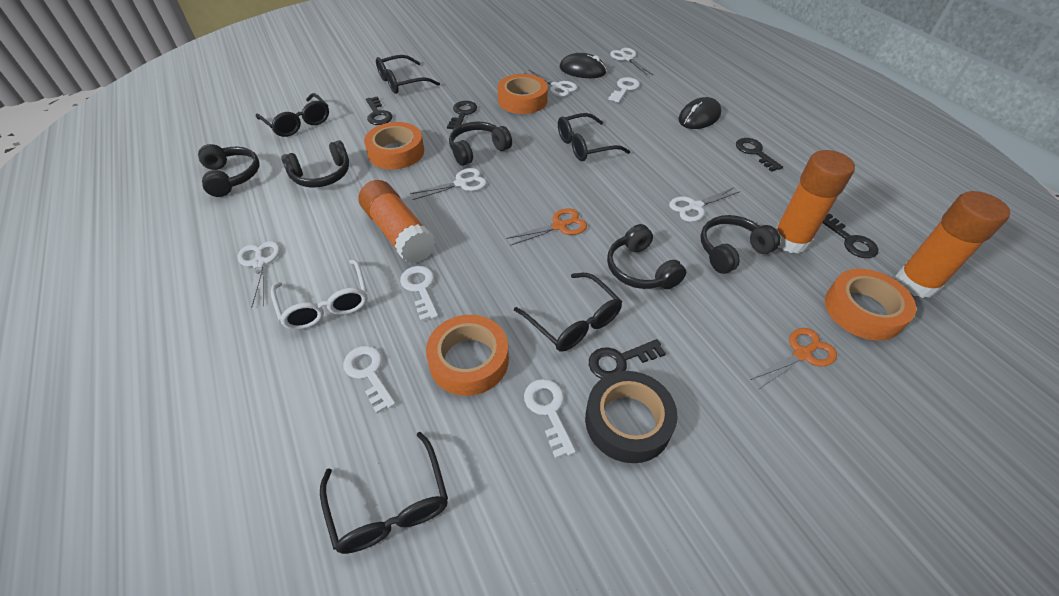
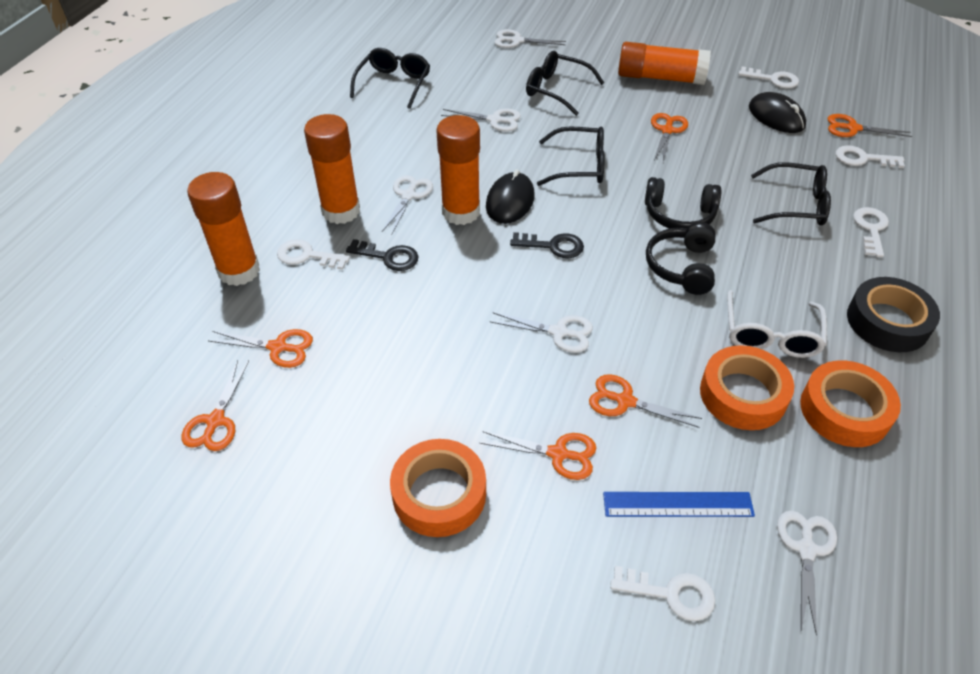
black glasses: [256,93,329,137] [320,432,448,554] [376,55,440,94] [514,273,622,351] [558,113,630,161] = 5 -> [350,48,430,109] [526,51,604,116] [537,126,605,186] [751,162,831,226] = 4
black headphones: [198,144,259,197] [281,140,349,188] [449,122,512,166] [607,224,686,289] [700,215,781,274] = 5 -> [645,177,721,229] [646,222,716,295] = 2
black key: [366,96,392,125] [447,101,477,129] [589,339,666,379] [736,138,783,172] [823,213,878,258] = 5 -> [346,239,419,271] [510,232,584,259] = 2
blue ruler: none = 0 -> [603,492,755,517] = 1
orange glue stick: [359,180,435,263] [775,150,855,254] [896,191,1010,298] = 3 -> [187,172,260,286] [304,114,360,224] [436,115,480,225] [618,42,711,85] = 4
orange scissors: [506,208,587,246] [750,328,837,389] = 2 -> [181,360,249,451] [209,329,313,368] [480,431,596,480] [589,374,702,428] [651,113,688,163] [827,114,912,137] = 6
orange tape: [364,122,424,169] [426,315,509,396] [498,74,548,114] [825,269,916,341] = 4 -> [390,439,486,537] [700,345,794,430] [800,360,901,447] = 3
white key: [343,346,396,414] [400,266,438,321] [524,379,576,459] [608,77,640,103] = 4 -> [277,239,350,270] [610,566,715,621] [739,66,799,88] [836,145,905,168] [853,207,889,257] = 5

